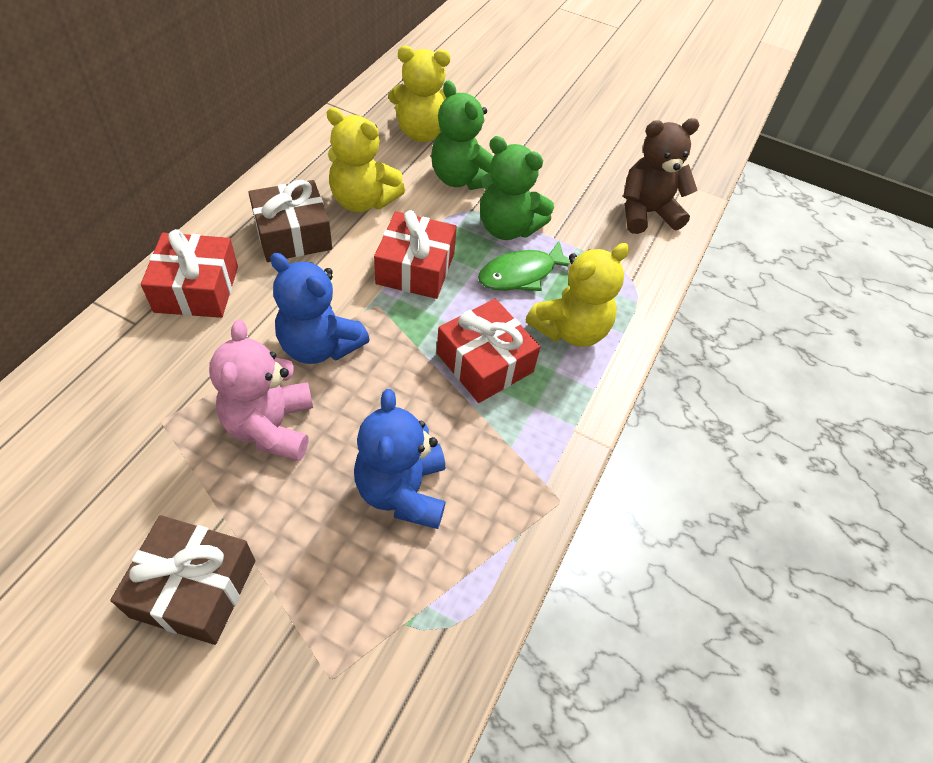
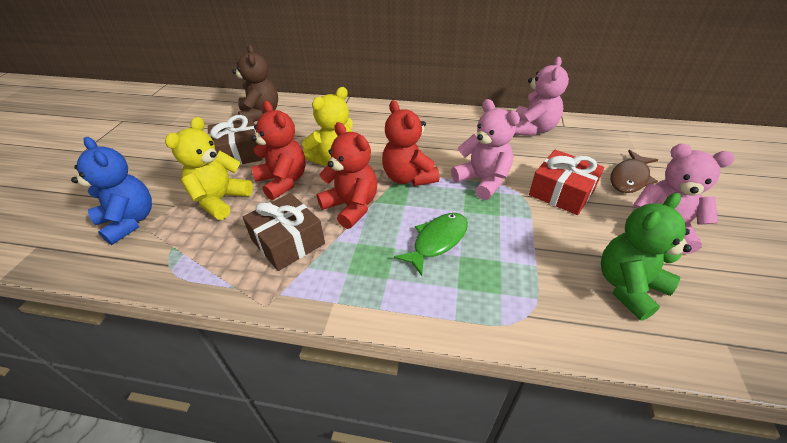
blue teddy bear: [270,253,370,364] [354,389,446,529] = 2 -> [71,137,152,245] = 1
brown fish: none = 0 -> [610,150,658,193] = 1
green teddy bear: [431,80,494,190] [480,136,554,240] = 2 -> [601,193,692,321] = 1
pink teddy bear: [209,320,313,461] = 1 -> [451,99,520,200] [514,57,569,136] [633,144,735,254] = 3
red gift: [141,229,238,318] [374,210,457,299] [437,299,540,403] = 3 -> [529,150,604,215] = 1
red teddy bear: none = 0 -> [251,101,306,200] [317,122,377,229] [382,100,439,186] = 3
yellow teddy bear: [327,107,405,212] [388,46,450,142] [526,243,629,347] = 3 -> [165,117,253,220] [302,87,353,166] = 2

